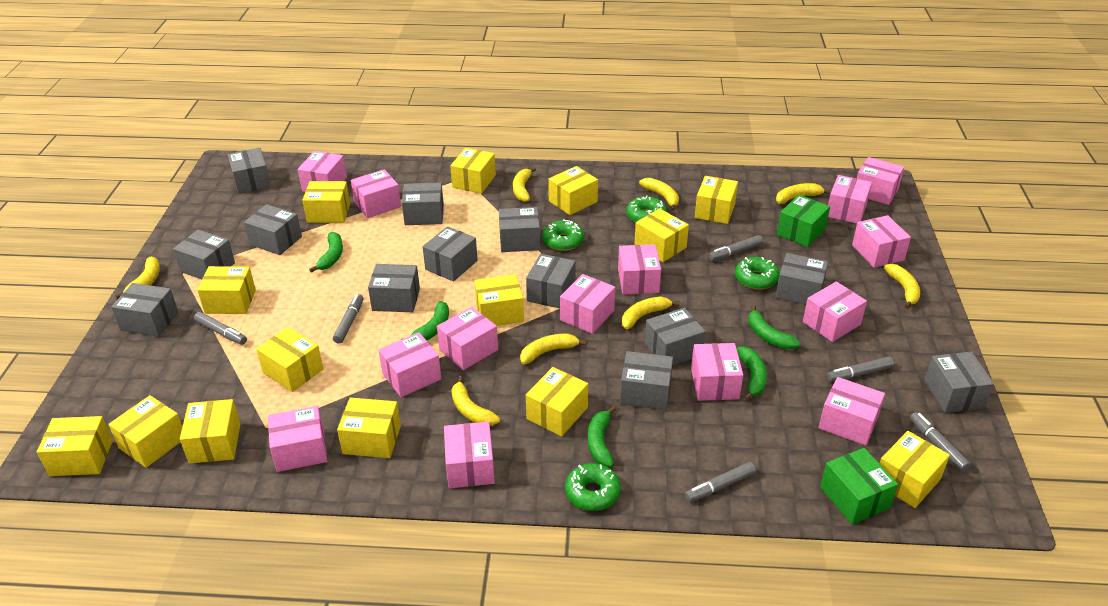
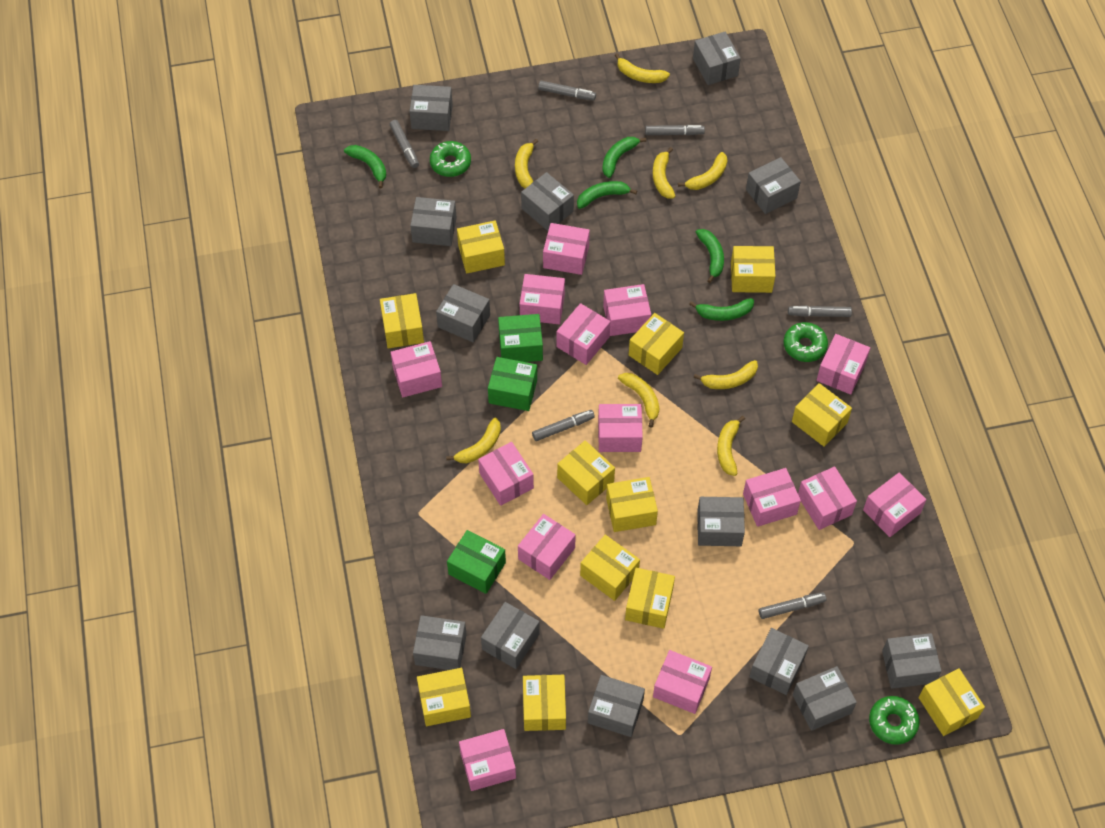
green box: [777,195,830,247] [820,448,898,525] = 2 -> [447,530,506,594] [488,357,537,411] [498,314,543,362] = 3
green donut: [542,219,584,251] [565,463,621,511] [626,195,667,223] [735,257,780,290] = 4 -> [430,141,471,177] [783,322,828,362] [869,696,919,745] = 3
yellow box: [37,416,113,476] [108,395,183,468] [180,399,241,464] [197,266,256,314] [256,327,323,392] [302,181,350,223] [337,398,401,458] [450,148,496,194] [474,274,524,326] [526,367,588,436] [548,166,598,215] [634,208,689,262] [695,176,738,224] [880,431,950,508] = 14 -> [380,293,424,348] [417,668,471,726] [457,220,505,274] [523,675,566,731] [557,440,615,505] [580,535,640,601] [606,477,658,532] [625,568,675,629] [629,313,684,375] [731,246,775,293] [792,383,852,447] [918,668,985,736] = 12

